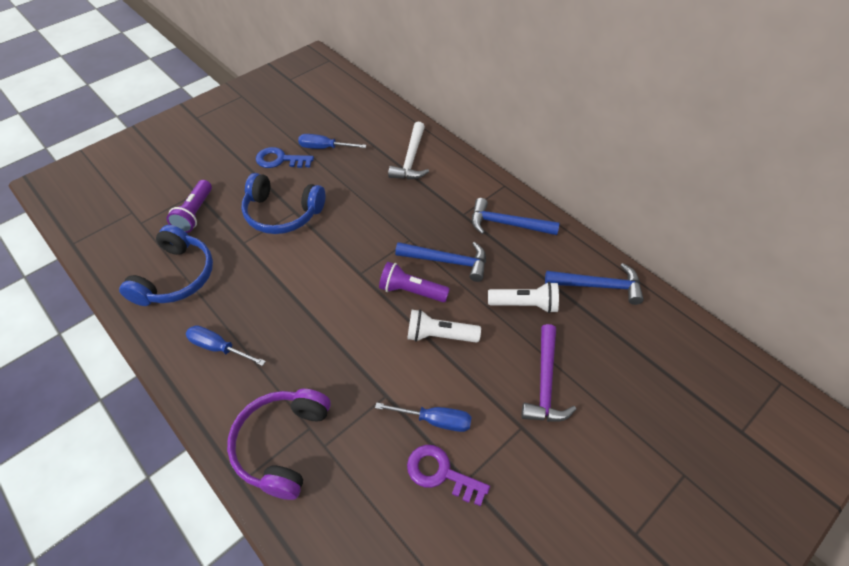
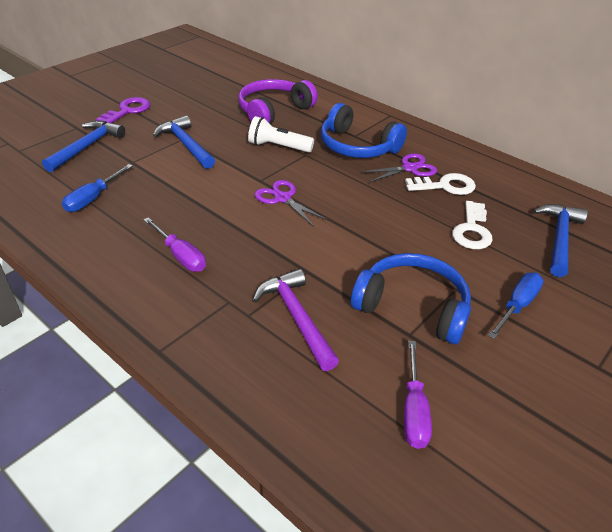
blue key: [256,147,314,168] = 1 -> none = 0
blue screwdriver: [186,325,266,366] [298,134,366,149] [375,402,472,432] = 3 -> [62,164,132,212] [488,272,544,339] = 2
purple flashlight: [167,180,212,233] [379,262,450,302] = 2 -> none = 0
purple scissors: none = 0 -> [255,180,328,227] [361,153,437,182] = 2
purple screwdriver: none = 0 -> [143,217,206,272] [404,341,432,449] = 2
white flashlight: [407,309,481,343] [488,282,559,313] = 2 -> [248,116,314,153] = 1
white hammer: [388,122,429,180] = 1 -> none = 0
white key: none = 0 -> [405,173,476,195] [452,201,493,249] = 2

